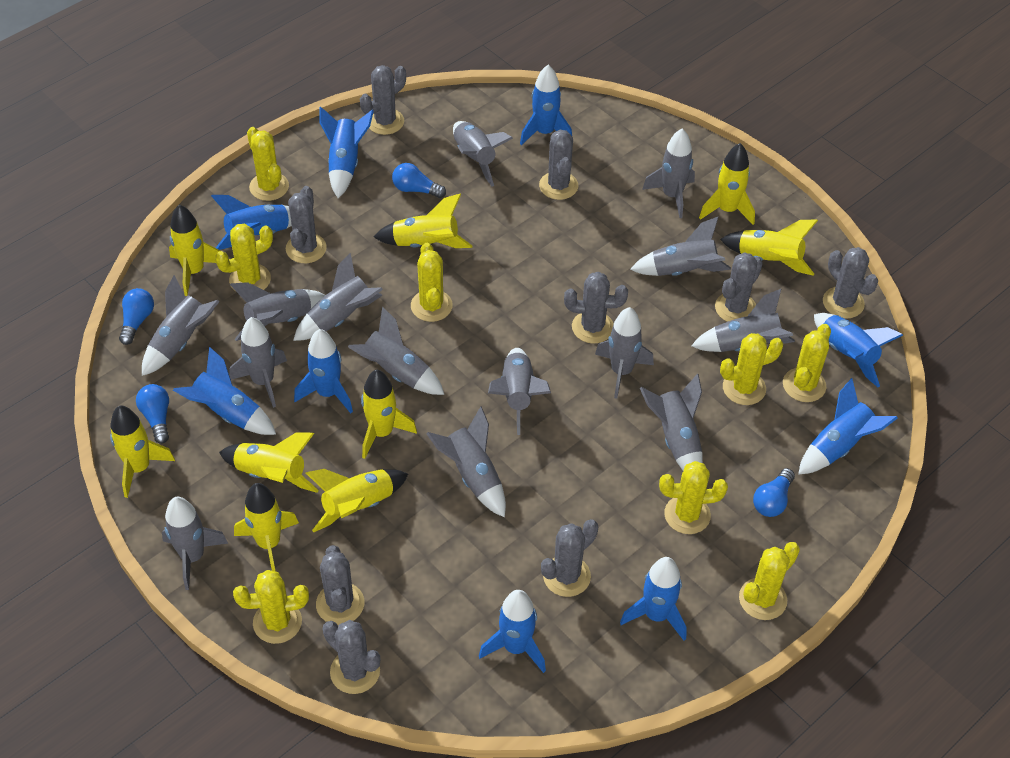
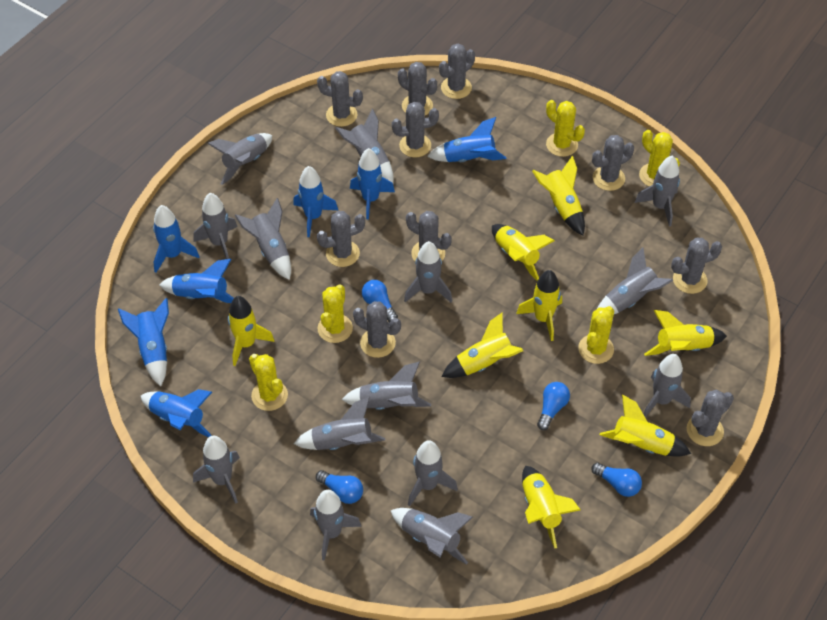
blue rocket: [173,347,276,435] [211,195,292,250] [294,329,353,413] [319,106,374,198] [479,590,546,673] [520,65,572,145] [620,557,687,641] [798,378,898,475] [814,313,903,387] = 9 -> [118,298,169,386] [141,389,212,437] [153,205,200,273] [159,259,234,303] [293,166,338,237] [350,148,395,220] [427,117,506,162] = 7
grey cactus: [286,186,327,263] [316,545,364,625] [323,620,380,694] [360,65,406,135] [539,130,578,200] [541,519,598,597] [564,272,628,343] [715,252,763,322] [823,247,878,319] = 9 -> [317,71,363,127] [317,211,365,267] [353,301,401,358] [392,102,439,157] [398,62,437,115] [406,211,452,261] [439,44,475,99] [592,135,634,191] [671,237,722,294] [687,390,734,446] = 10
yellow cactus: [215,224,273,291] [233,570,309,644] [247,127,289,201] [411,243,453,322] [659,461,728,534] [720,333,783,405] [739,542,800,620] [783,324,831,402] = 8 -> [249,354,288,411] [318,284,353,343] [546,100,585,157] [578,306,614,364] [639,130,680,187] = 5
yellow rocket: [110,406,175,498] [169,205,220,296] [219,432,319,493] [234,483,299,571] [306,469,408,532] [361,369,417,459] [374,193,472,248] [699,143,755,225] [720,220,818,276] = 9 -> [228,296,274,366] [441,312,523,378] [492,224,555,281] [516,270,562,341] [522,466,581,548] [532,155,585,235] [600,394,691,457] [644,310,727,356] = 8

